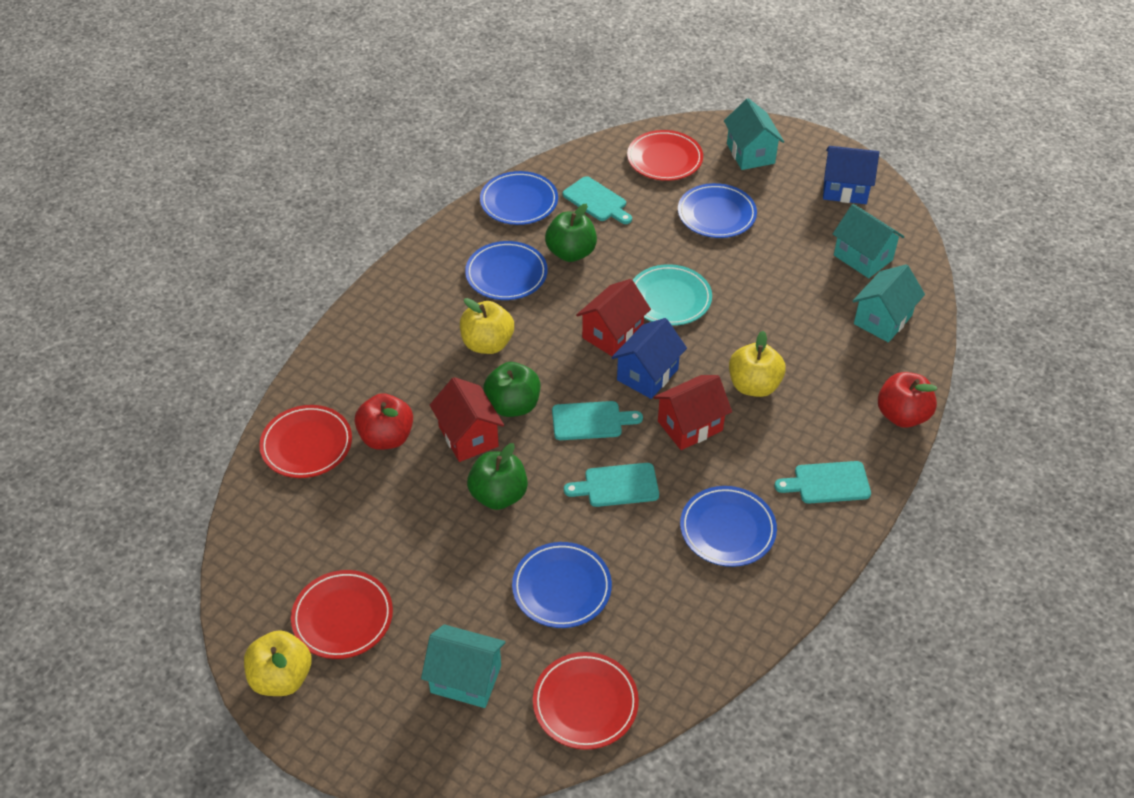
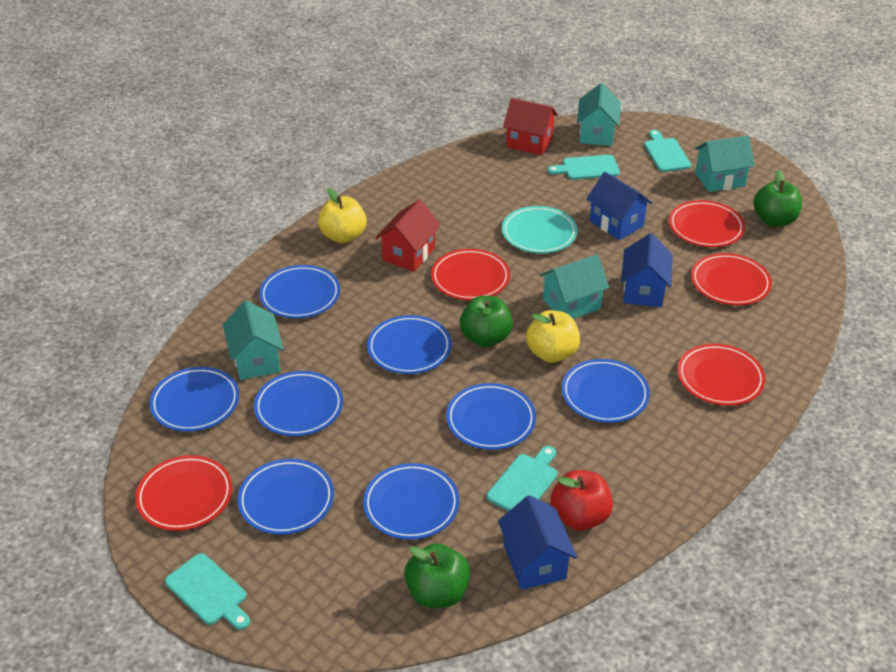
blue house: [611,318,687,399] [823,146,879,204] = 2 -> [498,495,577,590] [586,172,652,240] [621,233,673,307] = 3
blue plate: [465,241,548,300] [480,171,558,225] [512,542,612,628] [678,183,757,238] [680,486,777,567] = 5 -> [150,367,239,432] [238,459,334,535] [254,371,343,436] [259,265,340,318] [363,463,459,540] [367,315,452,374] [446,383,536,450] [562,359,650,423] = 8
red apple: [355,393,413,450] [878,372,937,428] = 2 -> [551,470,613,531] = 1
red house: [430,377,504,462] [576,279,651,356] [654,375,732,450] = 3 -> [376,200,441,272] [503,98,558,155] = 2
red plate: [259,405,352,478] [291,570,393,659] [533,652,639,750] [627,130,703,181] = 4 -> [135,455,232,531] [431,249,510,300] [669,200,745,247] [677,344,765,406] [691,253,772,305] = 5
yellow apple: [244,630,312,696] [460,298,514,354] [729,331,786,397] = 3 -> [318,188,367,243] [526,310,580,363] = 2

